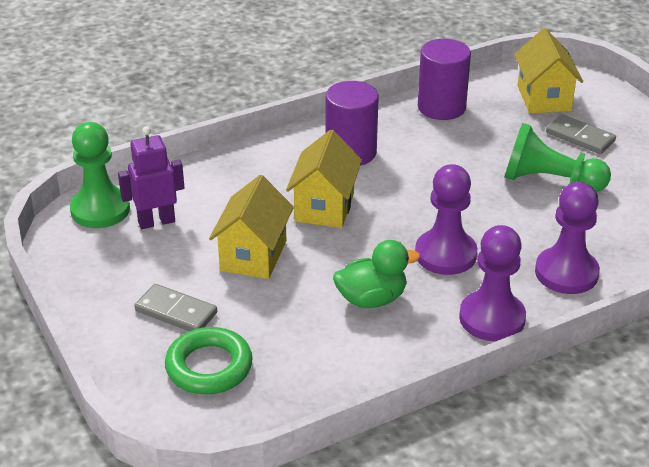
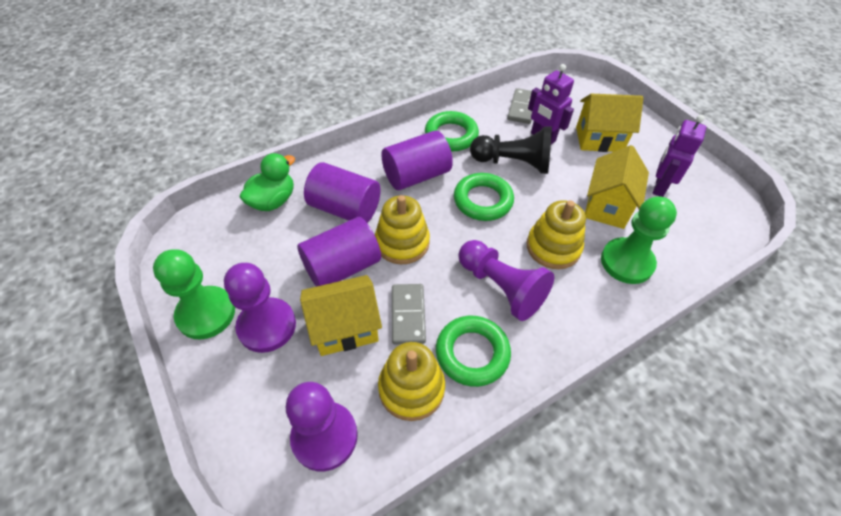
black pawn: none = 0 -> [470,127,552,174] = 1
green ring: [165,327,253,395] = 1 -> [425,111,479,151] [436,316,511,387] [454,173,514,221] = 3
purple cylinder: [326,81,379,166] [418,39,471,120] = 2 -> [297,217,381,287] [304,162,381,223] [381,131,453,190] = 3
purple robot: [118,127,185,229] = 1 -> [528,64,574,145] [653,115,706,197] = 2
yellow stacking toy: none = 0 -> [375,195,430,264] [378,342,445,421] [527,200,586,269] = 3

